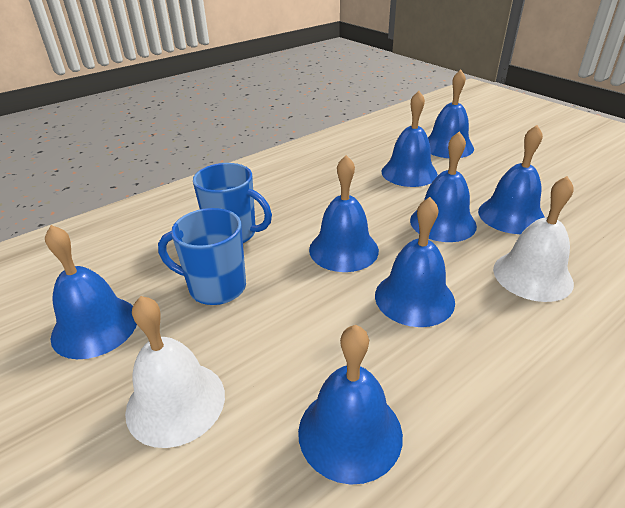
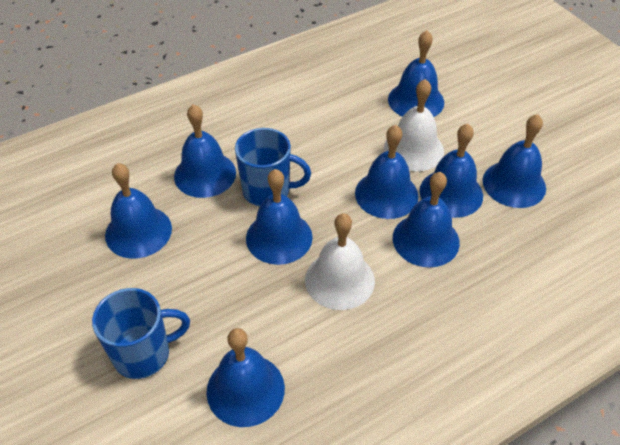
blue bell: [45,225,137,359] [298,325,403,485] [309,155,379,272] [375,197,455,327] [382,91,438,187] [410,131,477,242] [428,70,474,158] [478,125,545,234] = 8 -> [105,163,172,259] [174,104,236,198] [206,328,285,427] [246,169,313,265] [355,125,418,219] [388,30,444,117] [393,172,460,267] [419,124,483,218] [483,114,546,208] = 9

